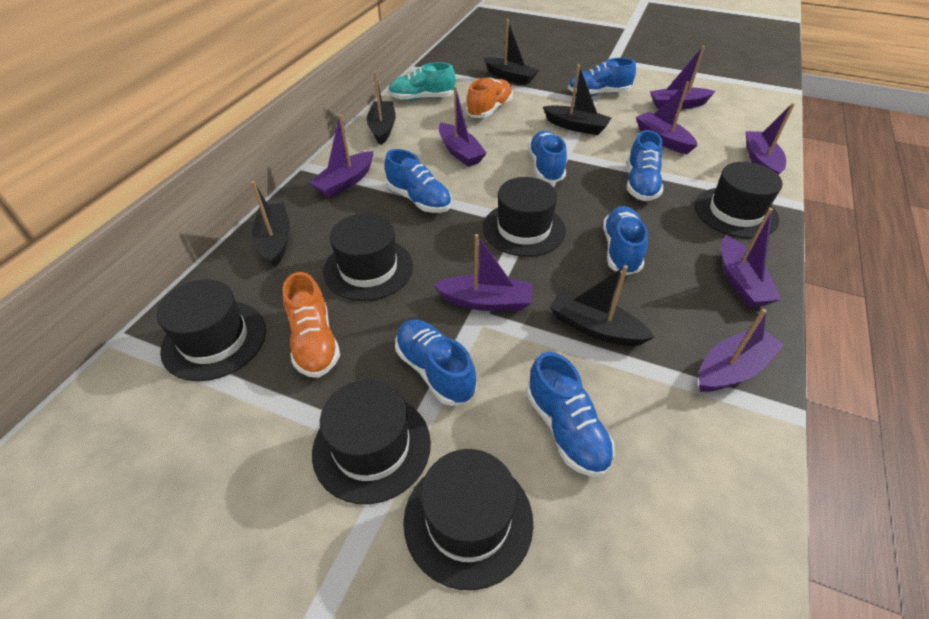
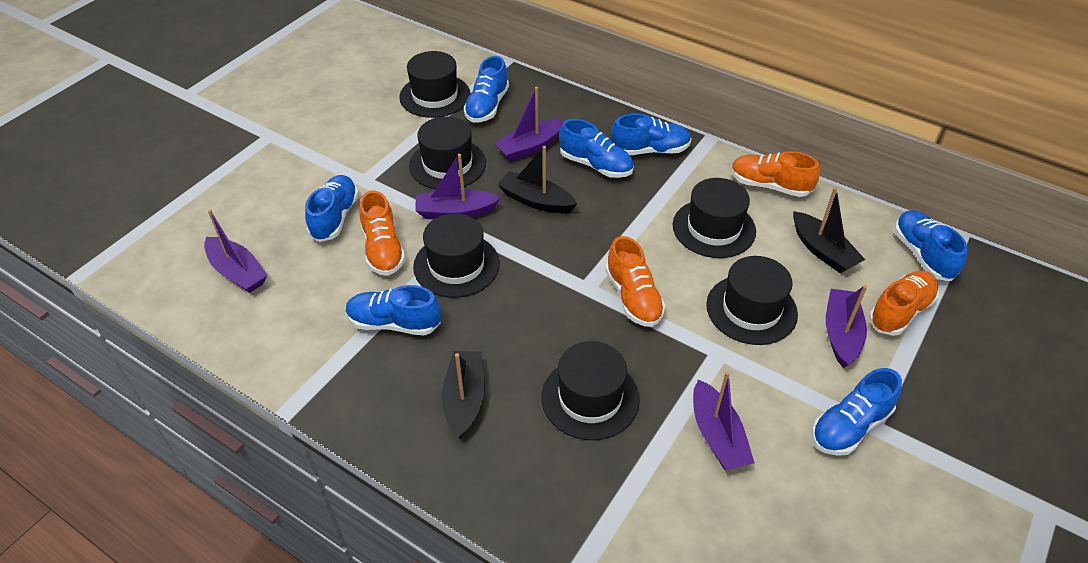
black boat: [251,181,290,267] [366,71,396,145] [484,19,539,85] [543,64,611,135] [550,265,654,346] = 5 -> [442,351,485,439] [497,146,577,213] [793,187,865,273] = 3
orange shoe: [283,272,340,378] [466,78,513,118] = 2 -> [359,190,406,276] [605,236,665,327] [731,151,820,197] [869,271,939,336] = 4
purple boat: [309,114,373,198] [433,234,533,311] [438,87,487,167] [636,81,698,154] [650,46,716,110] [699,309,784,392] [722,208,782,307] [746,103,795,175] = 8 -> [204,210,268,293] [415,154,500,219] [494,87,564,161] [693,371,754,471] [826,285,867,368] = 5
turquoise shoe: [388,62,456,101] = 1 -> none = 0

